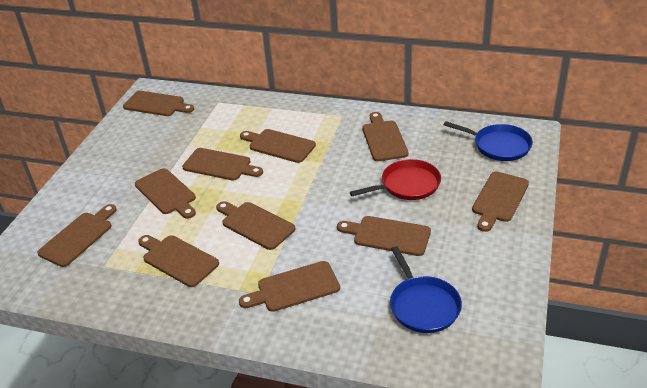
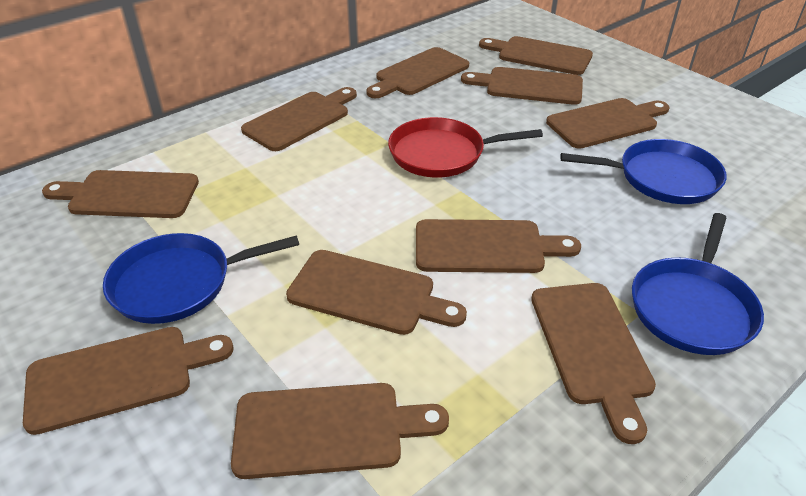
blue pan: [390,246,462,333] [444,121,533,161] = 2 -> [103,233,299,324] [560,139,727,204] [632,213,764,355] = 3

